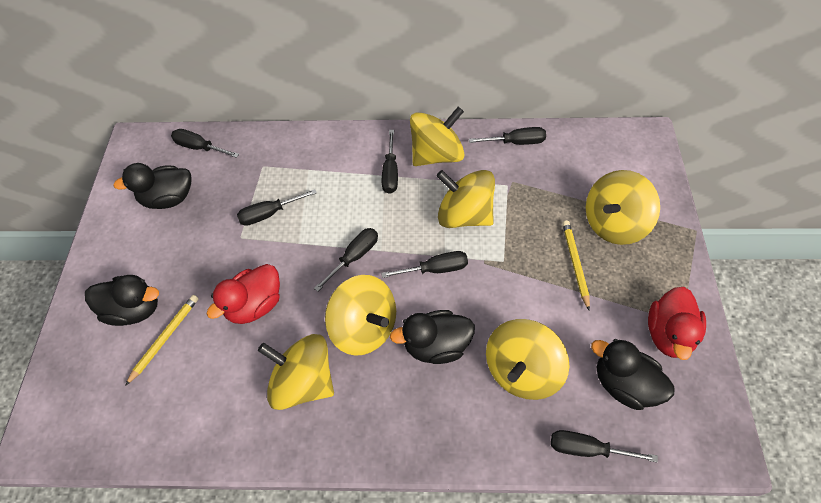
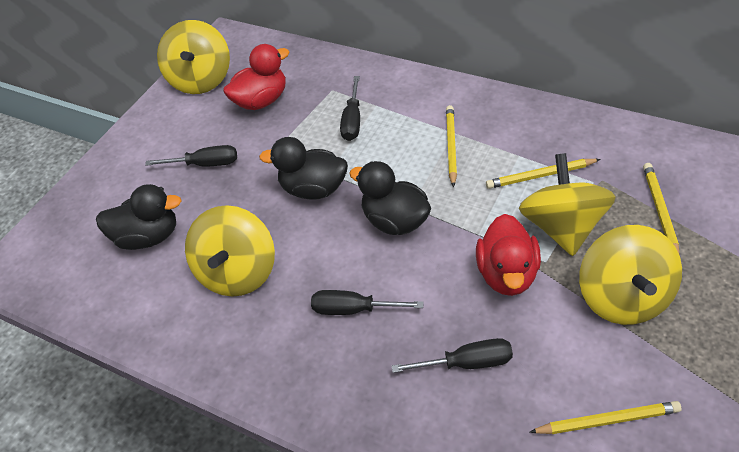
black duck: [85,275,159,326] [113,163,192,209] [390,310,475,364] [591,339,674,410] = 4 -> [96,184,182,250] [259,137,348,200] [349,161,431,235] = 3
black screwdriver: [171,129,239,158] [237,189,317,226] [314,228,378,292] [381,251,468,278] [382,130,398,194] [469,127,546,145] [551,430,658,463] = 7 -> [145,145,237,166] [311,290,424,315] [340,76,360,141] [392,338,513,373] = 4
yellow pencil: [125,295,199,386] [562,220,590,310] = 2 -> [446,105,457,187] [486,159,601,189] [530,401,682,434] [643,163,680,256] = 4
yellow spinning top: [258,334,334,410] [325,275,396,356] [410,107,465,166] [436,170,495,228] [486,319,569,400] [586,170,660,245] = 6 -> [157,20,230,94] [185,205,275,297] [519,153,616,256] [579,225,682,325] = 4

